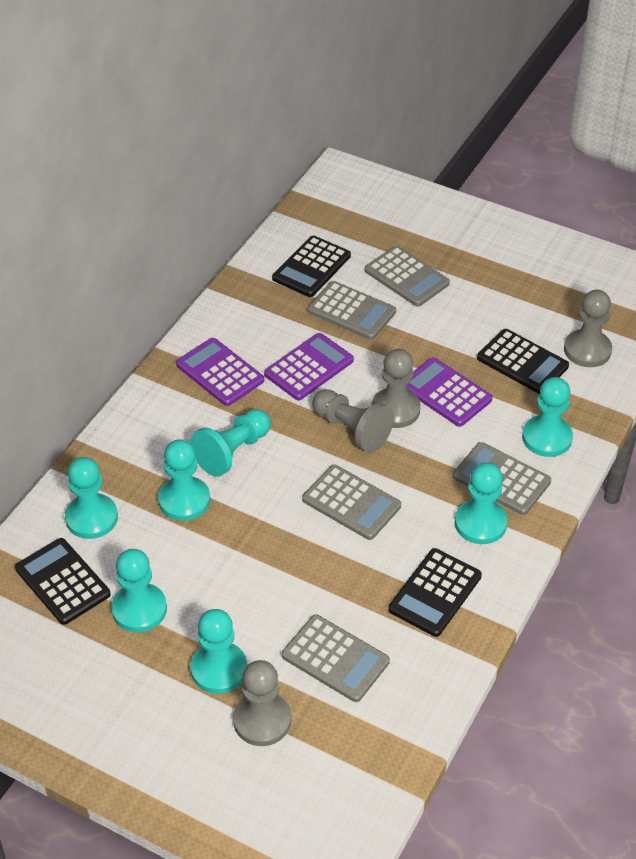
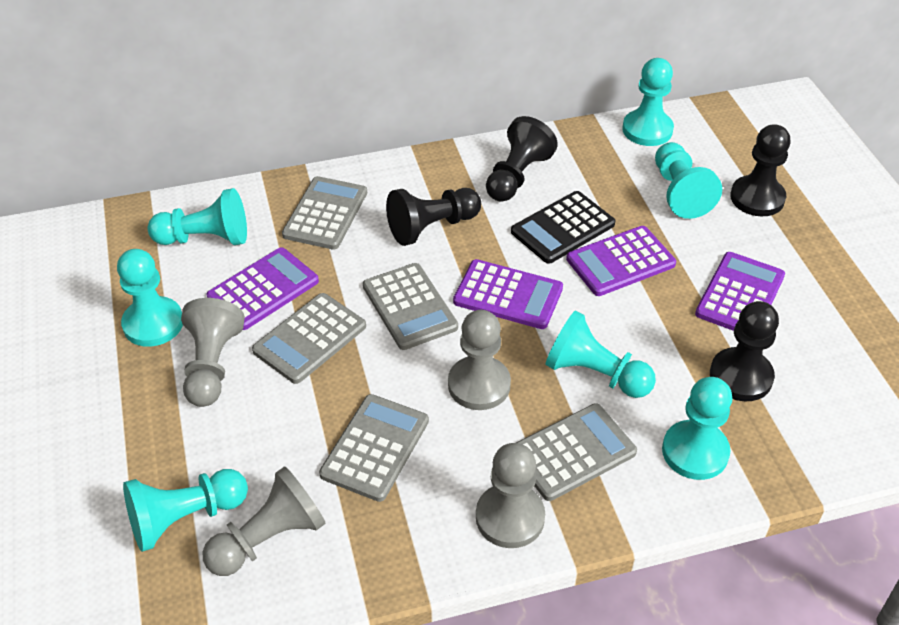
black calculator: [15,538,111,625] [272,236,351,297] [388,548,482,637] [477,329,569,394] = 4 -> [511,191,615,264] = 1
black pawn: none = 0 -> [386,188,481,246] [486,116,558,202] [710,301,779,401] [730,124,791,216] = 4
purple calculator: [176,338,264,406] [264,333,354,400] [407,357,493,427] = 3 -> [207,247,319,330] [453,259,563,329] [566,226,676,296] [695,252,785,331] = 4

